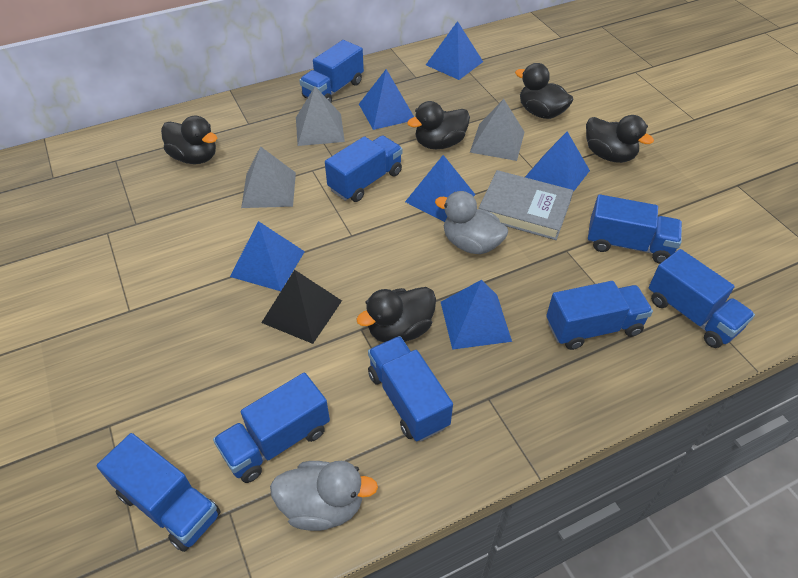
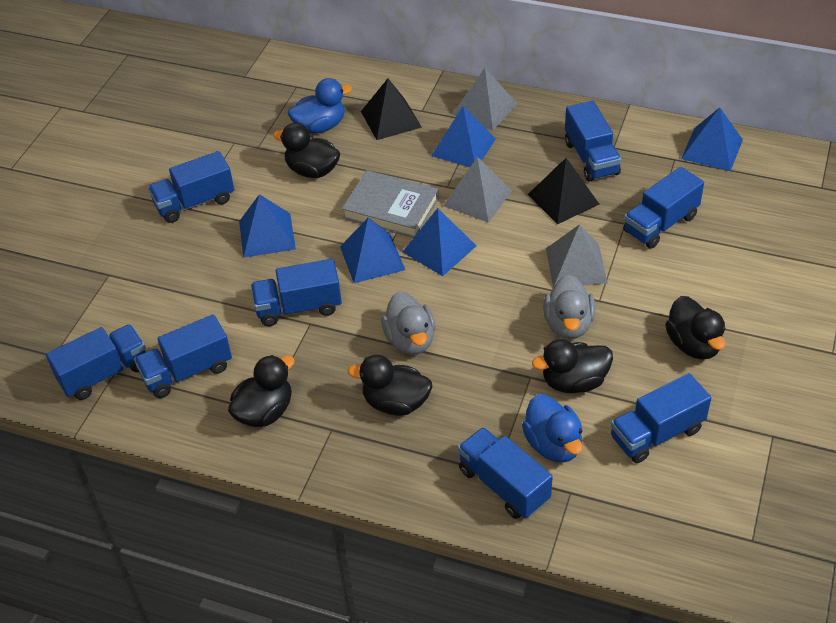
black pyramid: [261,270,342,344] = 1 -> [361,79,422,140] [528,158,599,224] = 2
blue duck: none = 0 -> [288,78,352,134] [522,394,583,463] = 2
blue pyramid: [230,221,305,291] [359,69,414,130] [405,155,476,222] [426,21,483,80] [441,280,512,350] [525,131,590,192] = 6 -> [239,194,296,258] [340,217,405,283] [403,208,476,276] [431,106,496,167] [681,107,743,171] = 5

